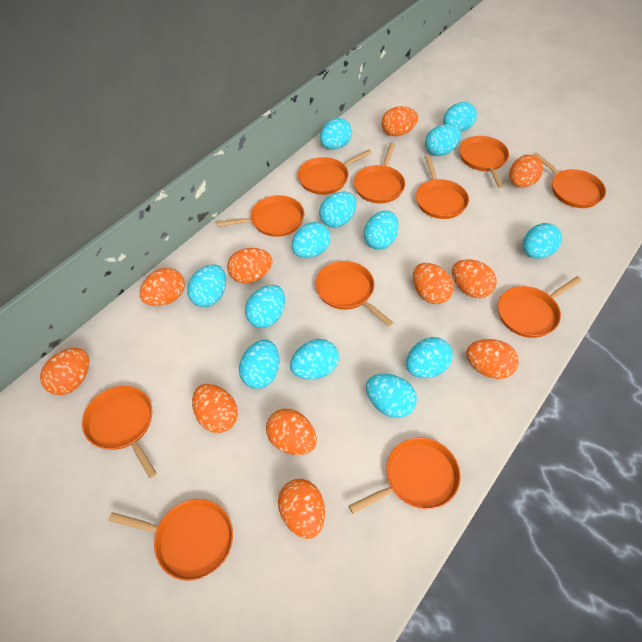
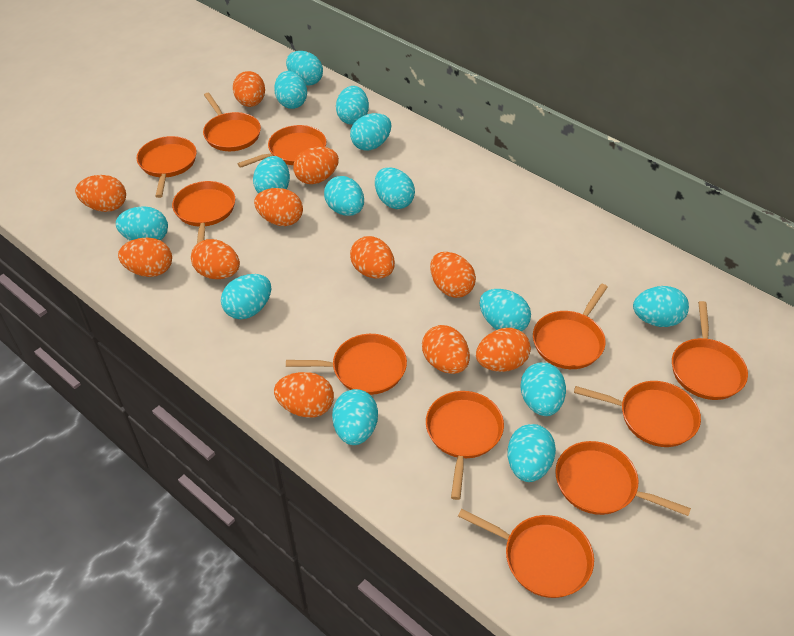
turquoise egg: [187,264,226,307] [239,340,279,389] [245,285,285,328] [290,339,339,379] [292,222,331,258] [319,192,356,228] [320,118,352,149] [364,211,399,249] [366,374,417,418] [406,337,453,378] [425,124,461,156] [443,102,477,132] [523,223,562,259] = 13 -> [116,206,168,241] [221,274,271,319] [253,156,290,194] [274,71,307,109] [286,51,323,85] [324,176,364,216] [332,389,378,445] [336,86,369,125] [350,113,391,151] [375,167,415,209] [480,289,531,332] [507,424,556,482] [520,362,566,416] [633,286,689,327] = 14

